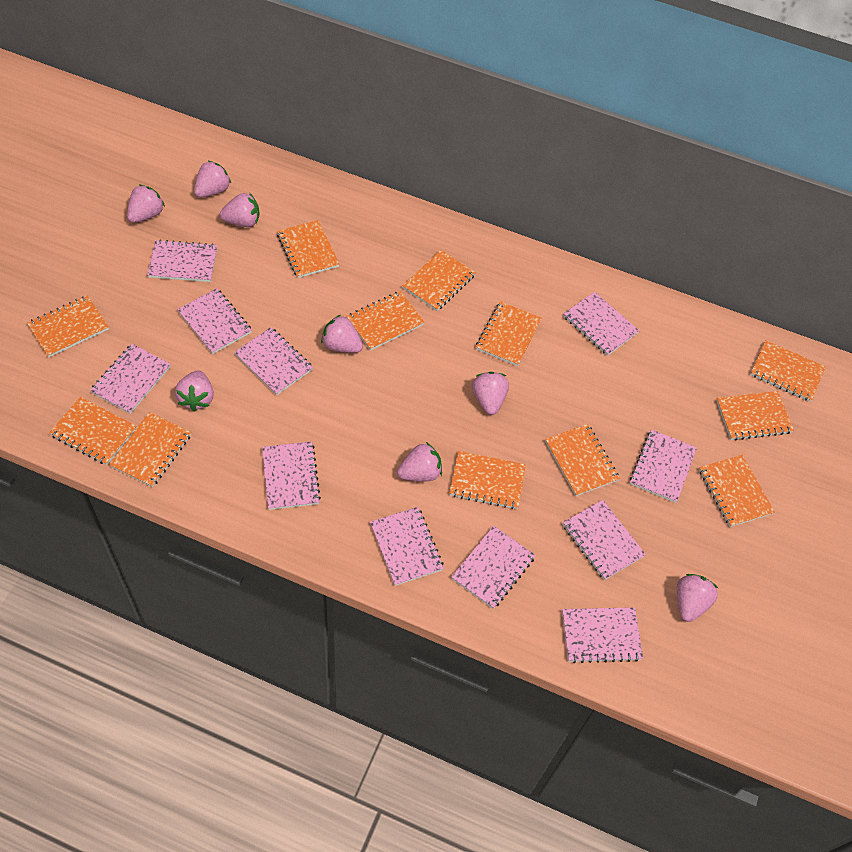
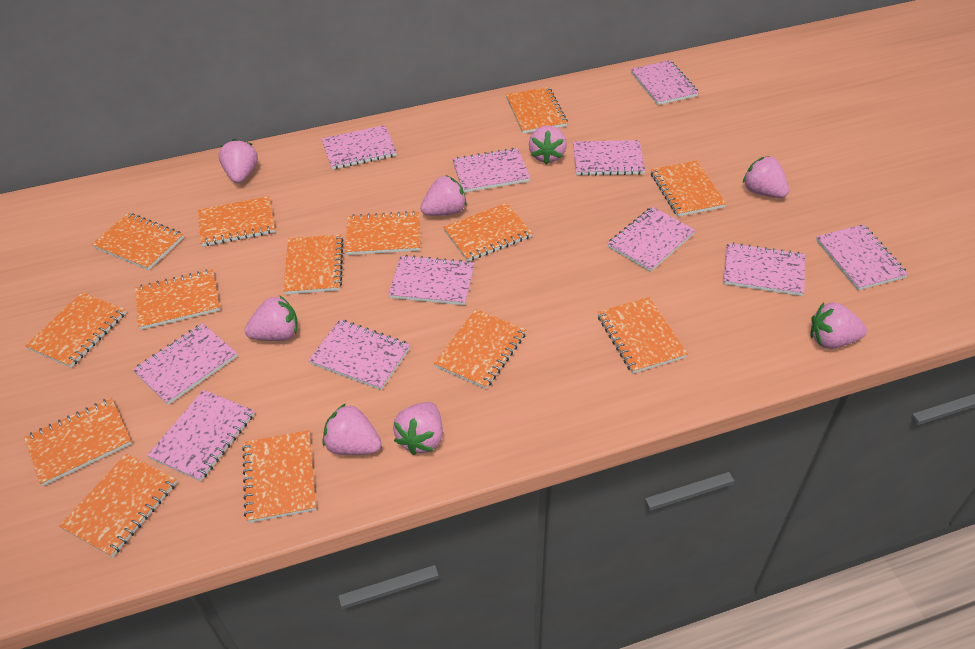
orange notebook: [27,295,109,358] [49,397,137,465] [109,412,191,487] [277,220,339,278] [346,291,425,351] [402,250,476,311] [449,451,526,509] [476,301,542,366] [545,424,620,496] [699,455,775,527] [716,391,794,440] [750,340,826,402] = 12 -> [24,398,132,486] [25,292,126,368] [59,454,177,557] [92,213,184,270] [135,269,220,330] [198,196,275,246] [242,430,316,523] [283,234,343,294] [345,211,420,255] [434,309,526,389] [443,203,533,261] [506,87,568,134] [598,297,688,374] [651,161,726,217] = 14

